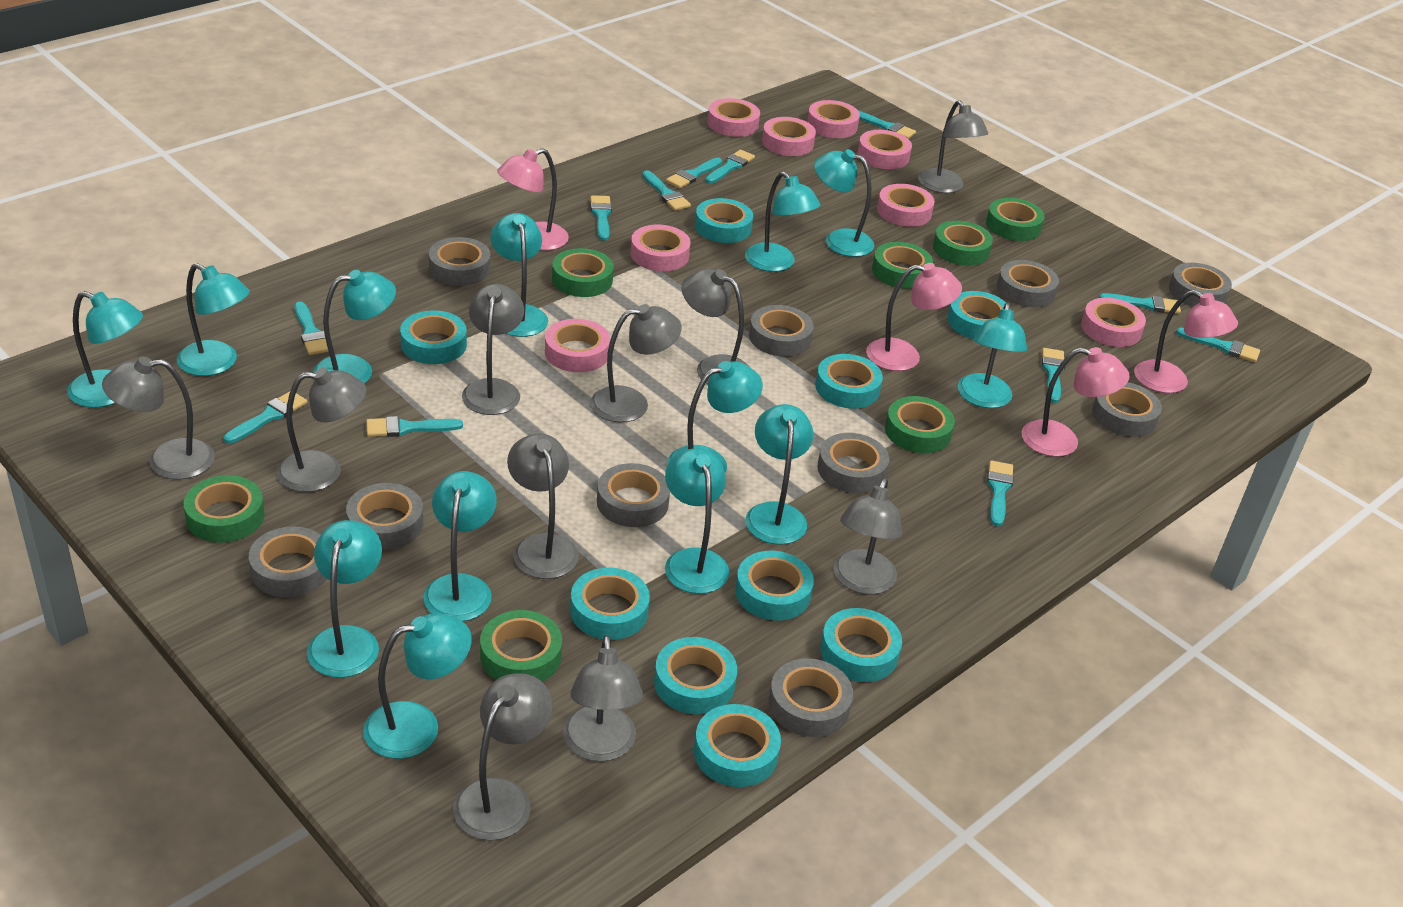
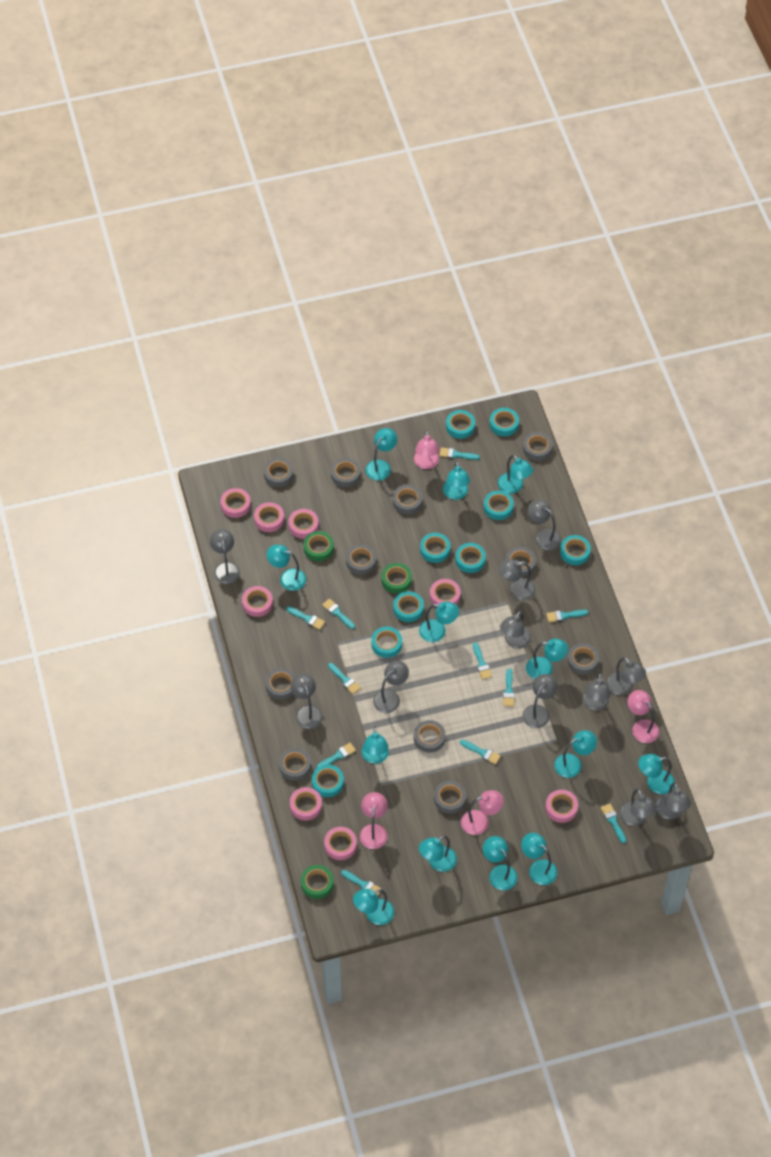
green tape: [184,475,265,543] [480,610,562,682] [552,248,614,297] [872,242,933,289] [885,396,955,453] [933,221,993,266] [986,198,1045,241] = 7 -> [301,865,334,899] [304,531,334,561] [381,563,412,593] = 3
grey lamp: [102,357,215,479] [277,368,366,492] [453,673,553,841] [462,284,524,415] [507,433,579,579] [563,635,643,762] [590,304,682,422] [682,269,749,384] [834,478,902,594] [918,100,988,193] = 10 -> [210,529,240,584] [290,674,323,729] [373,661,409,713] [499,559,536,600] [500,611,531,649] [522,674,558,728] [528,500,561,550] [582,673,611,711] [606,658,646,695] [619,789,657,826] [656,783,691,820] = 11
grey tape: [249,526,327,597] [346,483,423,550] [429,237,491,286] [597,463,670,527] [749,305,814,357] [769,658,853,737] [817,433,889,493] [997,260,1059,307] [1092,382,1162,437] [1169,263,1232,307] = 10 -> [264,458,293,487] [265,668,295,700] [279,748,311,781] [331,458,361,487] [346,544,376,575] [393,485,422,514] [414,720,446,753] [434,781,466,814] [506,547,536,577] [523,432,553,461] [568,643,599,675] = 11
turquoise brush: [224,391,307,444] [295,301,329,355] [366,416,463,437] [590,196,612,241] [642,170,691,211] [666,157,722,189] [705,150,755,184] [859,111,916,139] [987,460,1013,527] [1042,348,1065,403] [1099,293,1181,314] [1176,328,1260,362] = 12 -> [286,606,325,630] [317,743,356,768] [322,598,355,629] [328,663,361,694] [341,870,382,896] [439,447,480,460] [460,740,501,765] [473,642,492,680] [503,668,515,706] [547,610,588,622] [601,804,626,843] = 11

